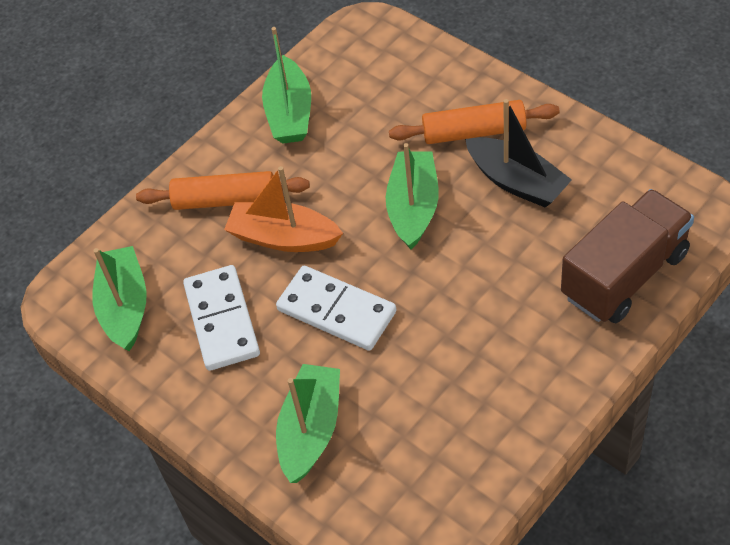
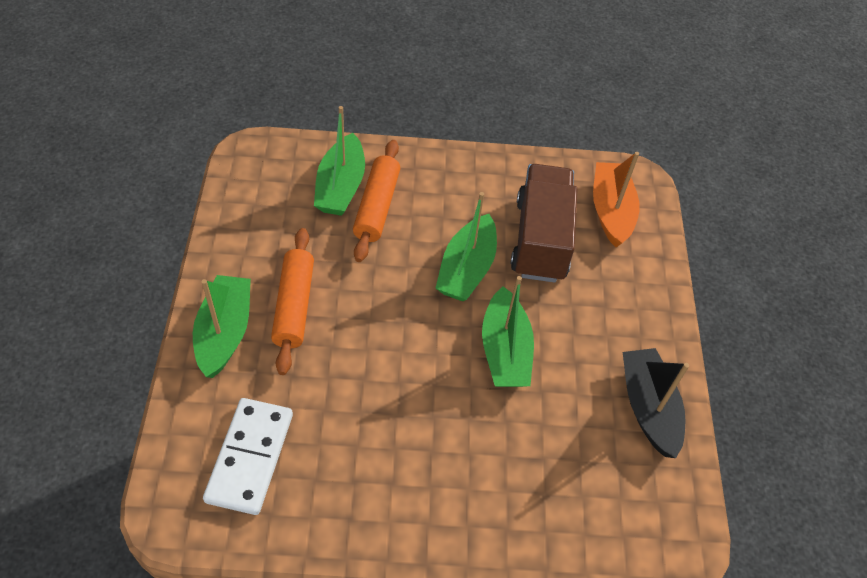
white domino: [183,265,260,371] [276,266,396,351] = 2 -> [203,398,293,515] = 1

